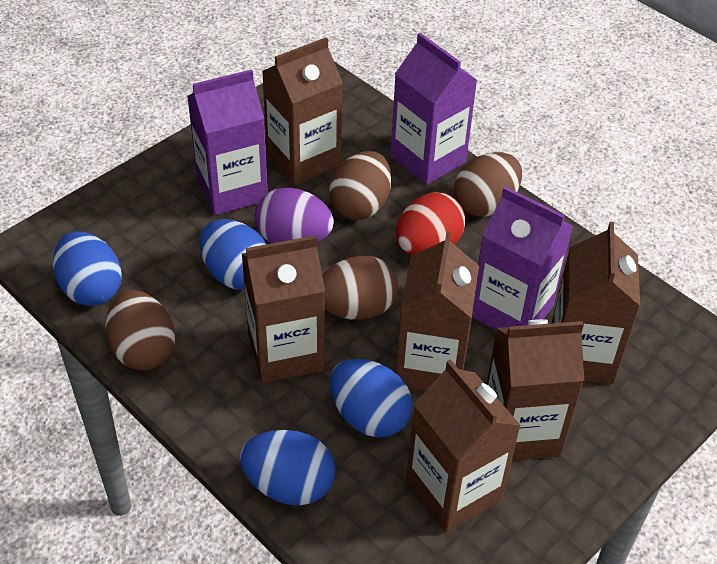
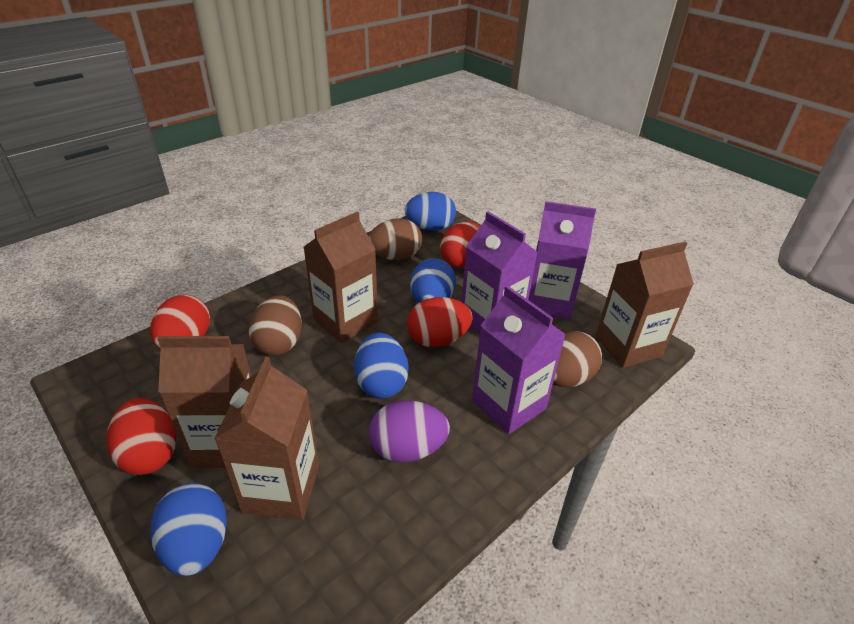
brown carton: [242,235,325,383] [262,37,343,185] [395,232,479,391] [406,359,521,533] [487,319,584,461] [552,222,640,384] = 6 -> [157,336,251,468] [214,357,319,520] [304,212,378,343] [595,242,694,368] = 4
brown egg: [105,290,175,370] [322,256,398,320] [329,151,391,220] [454,152,522,217] = 4 -> [249,295,302,356] [369,218,422,260] [553,331,602,387] = 3
red egg: [396,192,466,255] = 1 -> [106,398,176,475] [150,295,210,349] [407,297,473,347] [440,221,480,268] = 4

